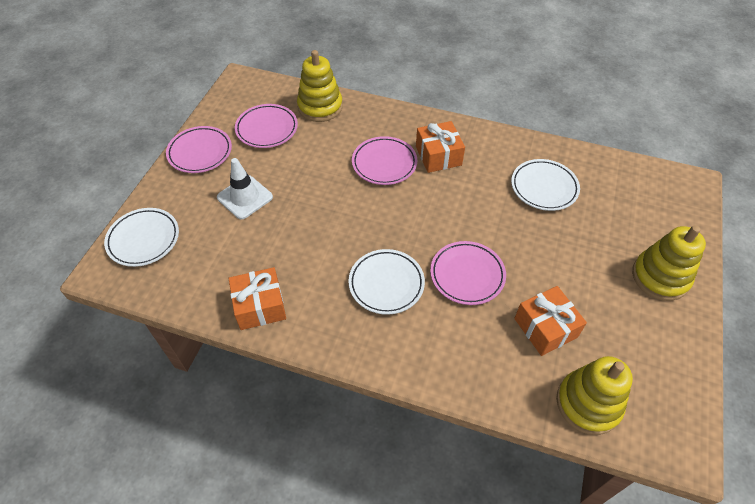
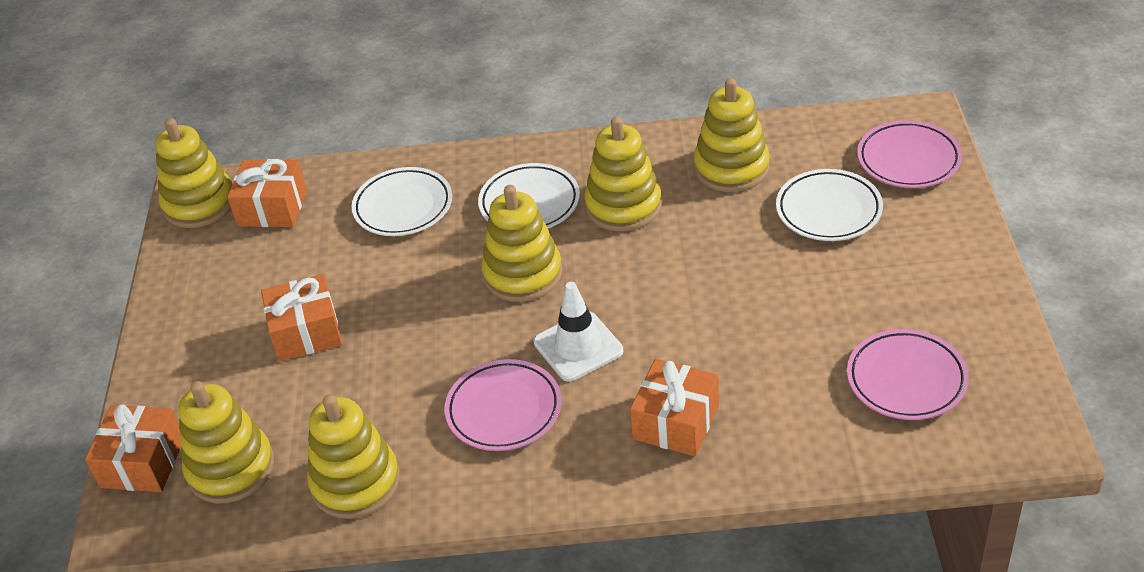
orange gift: [229,267,286,330] [416,121,465,173] [514,286,587,356] = 3 -> [85,405,181,492] [227,159,307,227] [261,274,342,361] [630,359,719,456] = 4
pink plate: [166,126,232,173] [235,104,298,148] [352,136,417,185] [430,241,506,305] = 4 -> [445,359,561,451] [847,329,969,420] [857,120,962,188] = 3
yellow stacking toy: [297,50,343,122] [556,356,633,435] [632,225,706,301] = 3 -> [155,118,232,228] [178,381,274,503] [307,394,400,519] [481,185,562,302] [584,116,662,231] [694,78,770,192] = 6

